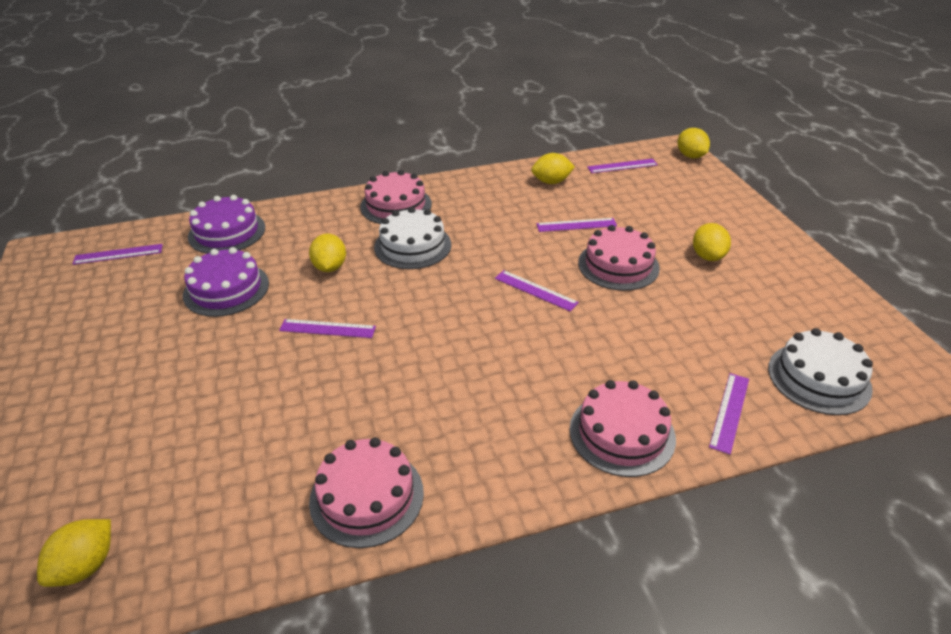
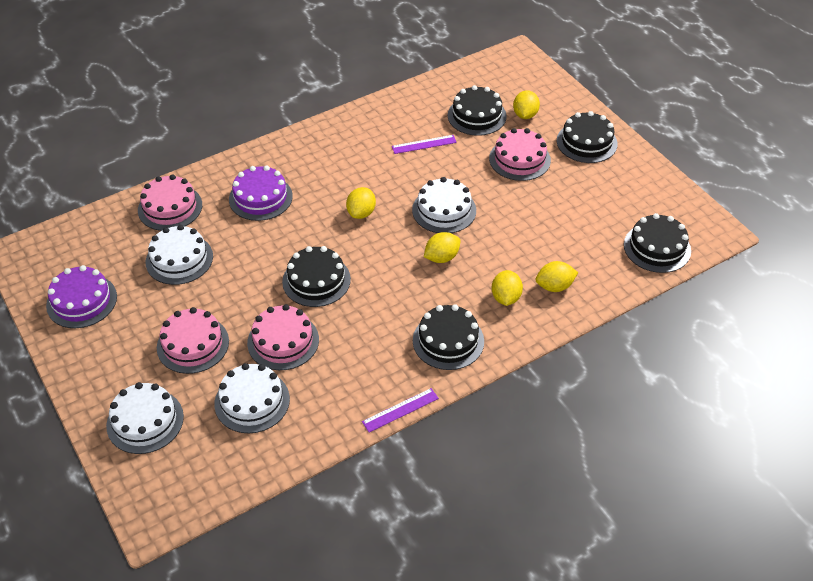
black cake: none = 0 -> [282,246,351,307] [413,304,484,370] [448,85,507,136] [557,111,618,163] [624,213,691,273] = 5
purple ruler: [73,244,163,265] [279,319,376,338] [495,270,579,311] [536,218,617,232] [587,159,658,173] [709,373,749,454] = 6 -> [362,388,439,432] [392,135,457,154] = 2
white cake: [374,207,451,269] [768,328,873,415] = 2 -> [106,382,184,454] [146,225,213,285] [214,363,290,433] [412,177,476,233] = 4

